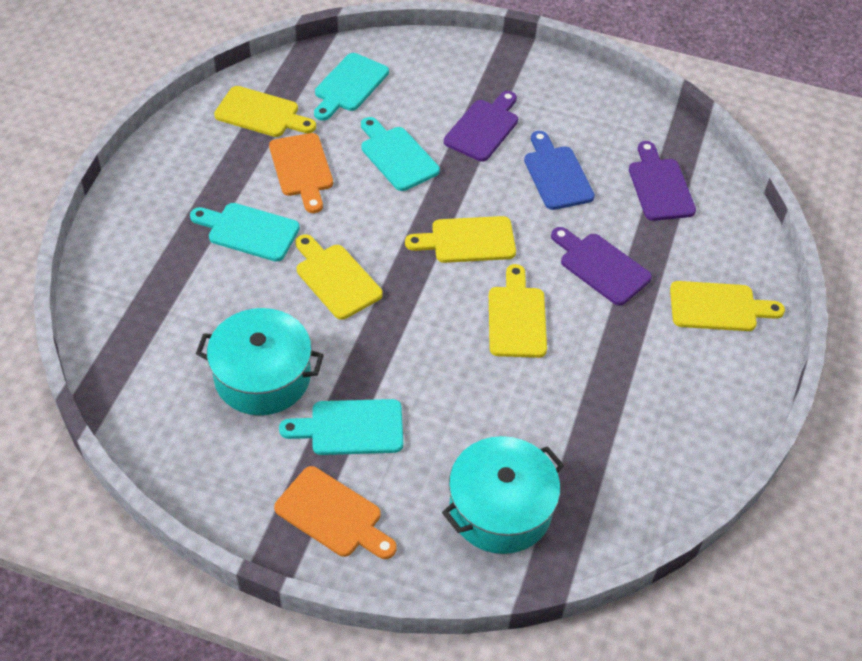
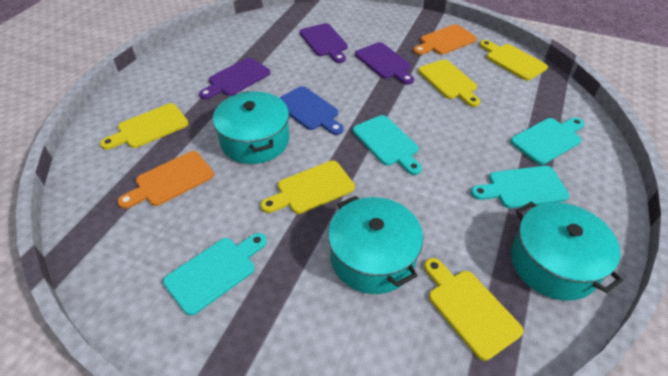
turquoise pot: [196,308,324,416] [442,436,564,554] = 2 -> [213,91,289,164] [328,196,423,294] [511,201,623,301] = 3

